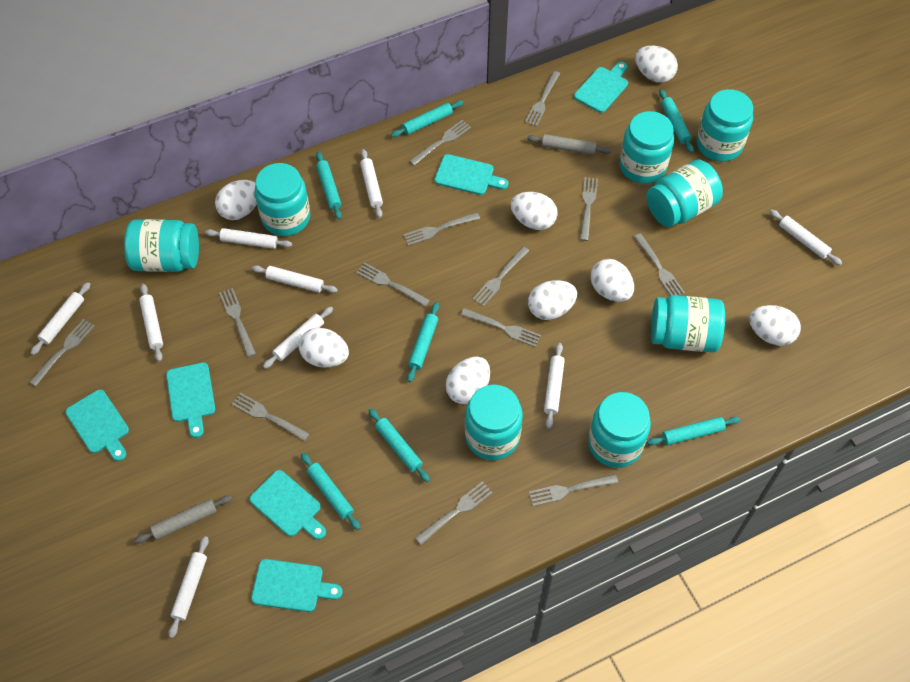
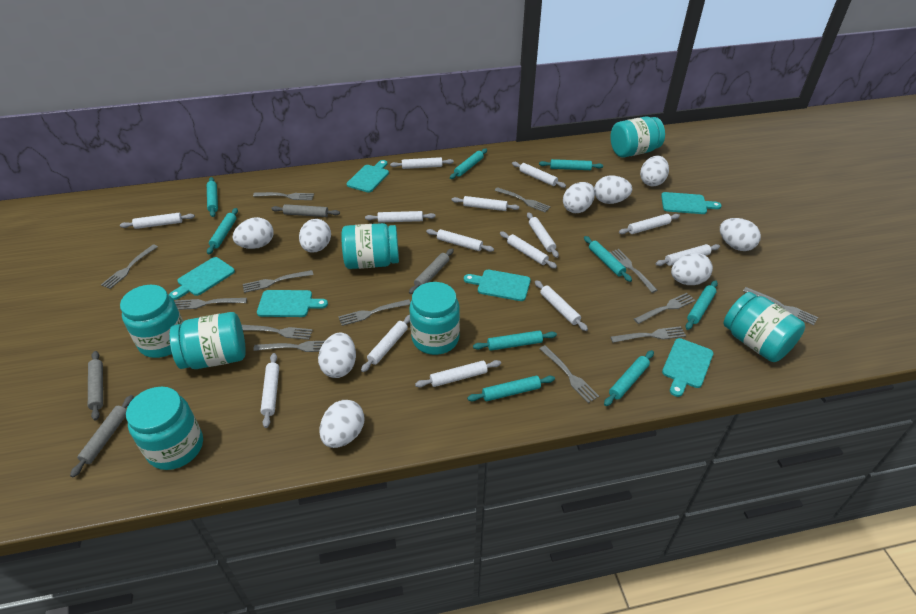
grey rolling pin: [134,495,232,543] [527,134,611,155] = 2 -> [70,395,134,478] [88,351,103,420] [271,204,340,217] [409,248,454,294] = 4
turquoise jar: [124,219,199,272] [254,163,310,236] [465,384,523,460] [588,392,651,468] [619,111,674,184] [646,159,723,227] [651,295,725,352] [696,89,753,162] = 8 -> [120,285,183,358] [126,387,203,470] [169,312,246,369] [341,223,399,269] [409,282,460,355] [610,117,665,158] [724,292,805,362] = 7
turquoise rolling pin: [301,453,360,530] [316,151,342,219] [369,408,430,482] [391,100,464,137] [407,302,439,382] [647,417,740,446] [659,89,694,153] = 7 -> [207,177,218,217] [207,208,238,254] [450,149,487,179] [467,376,555,401] [473,330,557,351] [539,159,603,170] [584,236,632,282] [604,350,654,406] [686,280,718,330] = 9
white egg: [215,180,257,220] [299,328,349,368] [446,357,490,404] [511,192,558,230] [528,280,577,320] [590,259,634,302] [635,46,678,83] [749,305,801,346] = 8 -> [233,217,273,249] [299,219,331,253] [318,332,356,378] [319,400,364,448] [563,182,595,213] [594,175,632,204] [640,156,669,187] [671,253,713,285] [720,218,761,251] = 9
white rolling pin: [31,282,90,355] [139,284,163,362] [169,536,209,638] [205,228,292,249] [252,265,338,293] [263,307,333,369] [360,149,383,218] [544,343,565,429] [769,209,842,265] = 9 -> [120,213,195,229] [261,353,279,428] [361,315,410,372] [365,211,436,223] [390,157,454,169] [415,360,501,388] [426,229,494,252] [452,196,519,211] [500,232,557,269] [512,162,566,188] [527,212,559,258] [535,280,588,331] [619,214,680,234] [656,244,720,266] = 14

